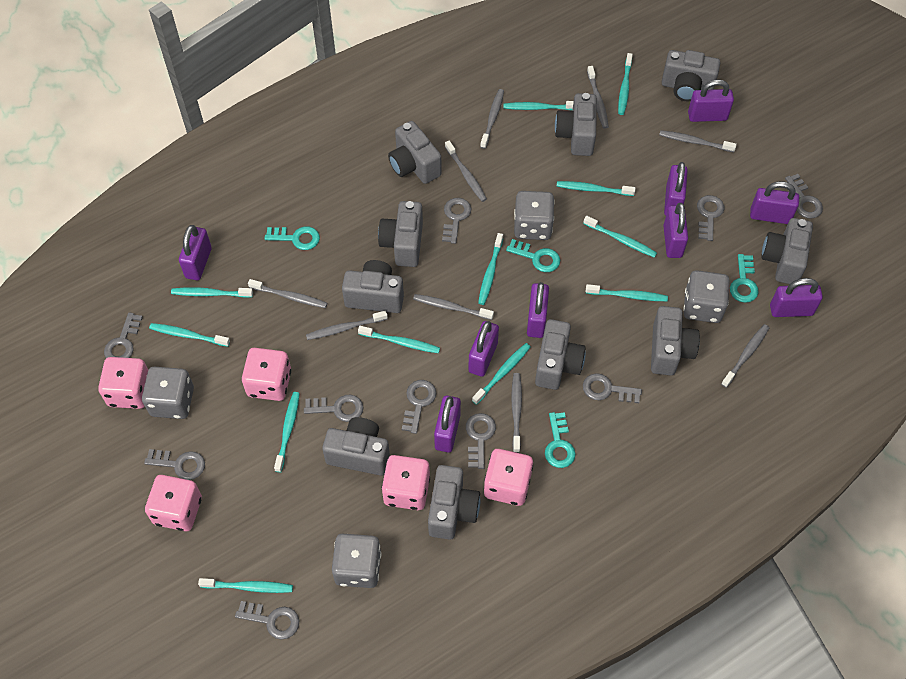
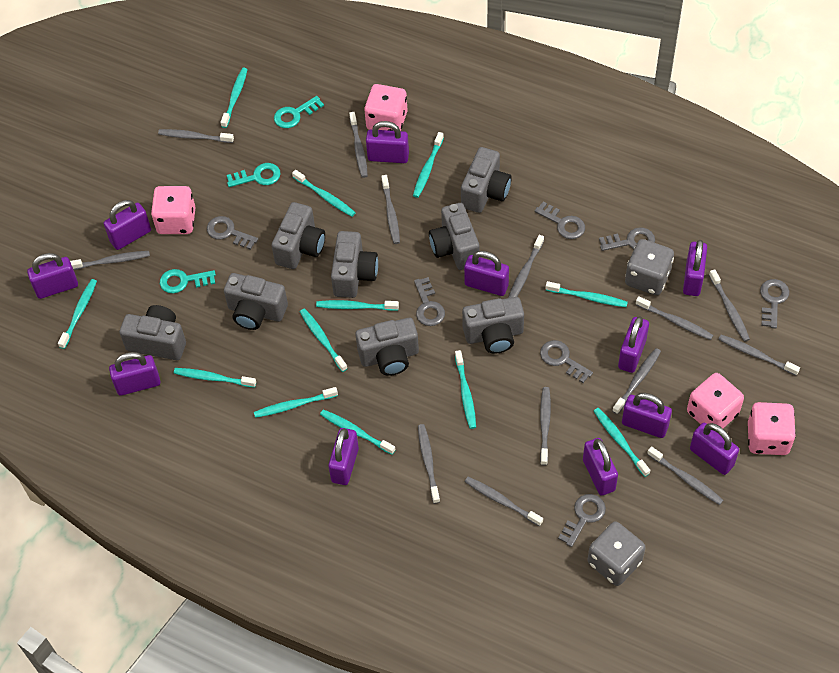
grey camera: [322,417,390,476] [342,260,404,313] [378,201,423,267] [388,121,442,184] [428,465,480,540] [535,319,586,390] [555,93,597,156] [651,306,700,375] [662,50,720,101] [761,218,813,284] = 10 -> [119,305,186,360] [224,273,288,330] [272,202,325,269] [331,231,378,298] [355,318,419,376] [429,203,479,270] [461,147,512,213] [462,297,524,354] = 8
grey dice: [142,367,194,419] [332,534,381,588] [514,191,555,240] [683,270,730,323] = 4 -> [587,521,646,586] [625,239,674,295] = 2
grey key: [104,313,143,358] [144,449,205,480] [235,601,299,640] [304,395,364,422] [402,380,436,434] [442,198,471,244] [466,413,496,469] [583,373,642,403] [697,195,724,241] [785,174,823,219] = 10 -> [207,216,258,250] [414,277,445,326] [534,201,585,239] [540,340,593,383] [558,494,606,547] [599,227,655,251] [760,279,789,329] = 7
grey toothbrush: [248,279,327,308] [306,311,388,340] [413,294,494,320] [445,140,487,202] [480,89,504,149] [511,373,522,453] [587,66,609,129] [659,130,737,152] [721,324,769,388] = 9 -> [70,251,150,270] [158,129,234,143] [349,112,368,178] [381,175,400,244] [418,424,440,504] [465,477,543,526] [508,235,544,298] [540,387,551,466] [612,348,661,414] [636,296,713,340] [647,446,723,505] [709,269,750,342] [718,335,800,376] = 13
pink dice: [98,357,148,409] [145,475,202,531] [242,348,291,401] [382,455,430,510] [484,449,533,506] = 5 -> [151,186,196,234] [364,84,407,131] [687,373,744,428] [748,402,796,455] = 4
purple padlock: [179,225,212,280] [434,396,461,452] [468,321,499,377] [527,282,549,338] [663,203,688,258] [664,162,688,216] [688,79,734,122] [750,181,799,224] [770,278,823,317] = 9 -> [27,253,78,299] [104,200,151,250] [109,352,160,396] [328,428,359,485] [366,121,409,163] [464,251,509,296] [583,438,618,496] [618,316,649,373] [622,393,672,438] [683,240,707,296] [690,423,739,475] = 11
turquoise key: [264,226,320,250] [506,239,560,272] [545,412,576,468] [730,254,759,303] = 4 -> [160,269,216,293] [227,163,281,187] [274,96,324,128] = 3

